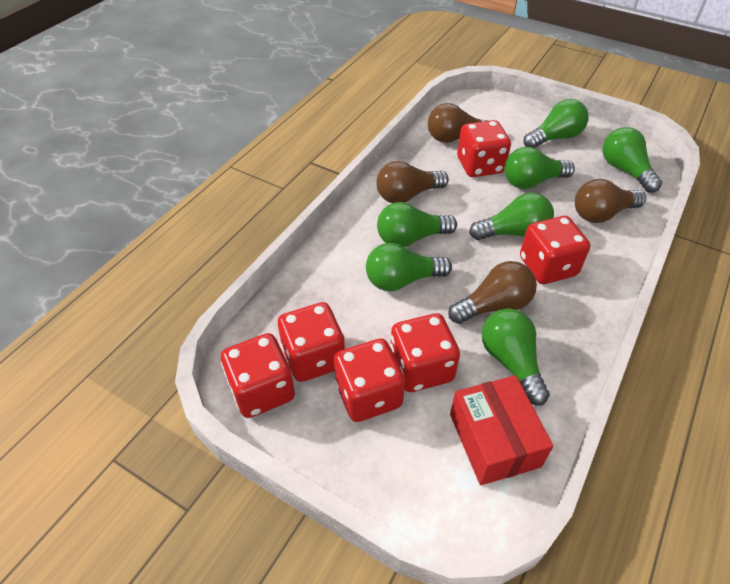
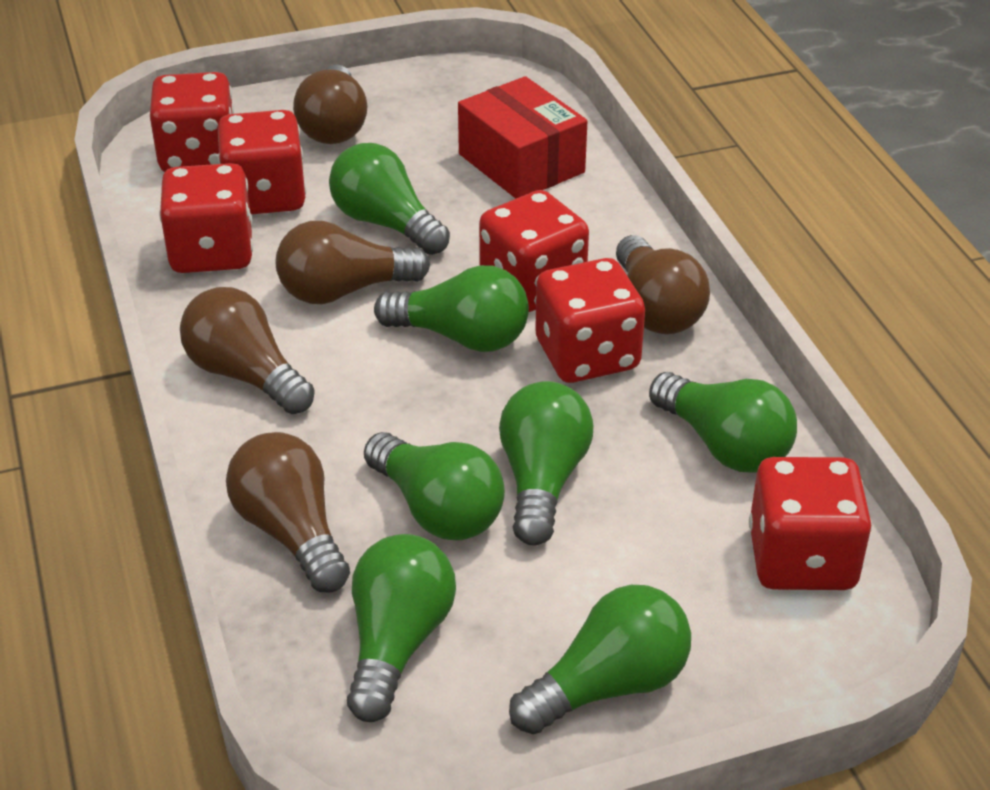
brown light bulb: [376,161,449,203] [428,103,488,143] [448,261,537,324] [575,179,646,223] = 4 -> [180,287,315,414] [226,432,350,592] [276,221,430,304] [293,64,367,144] [616,235,710,334] = 5

